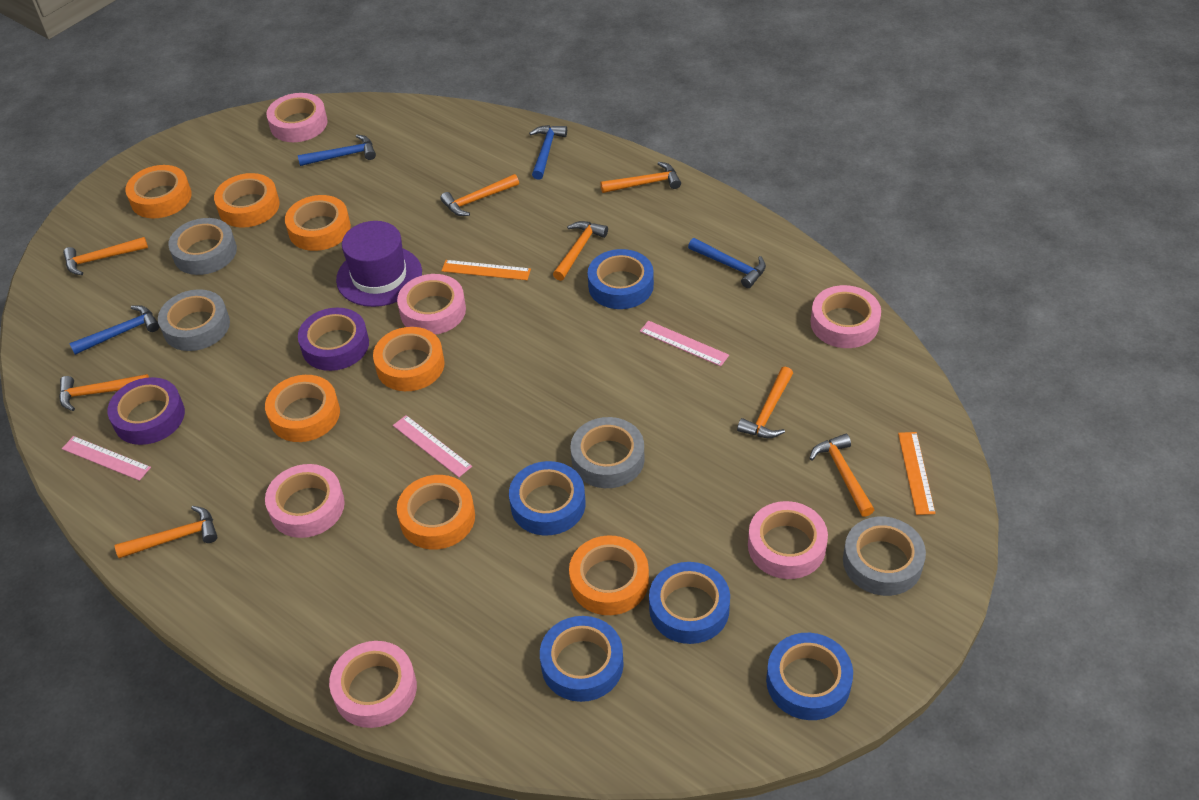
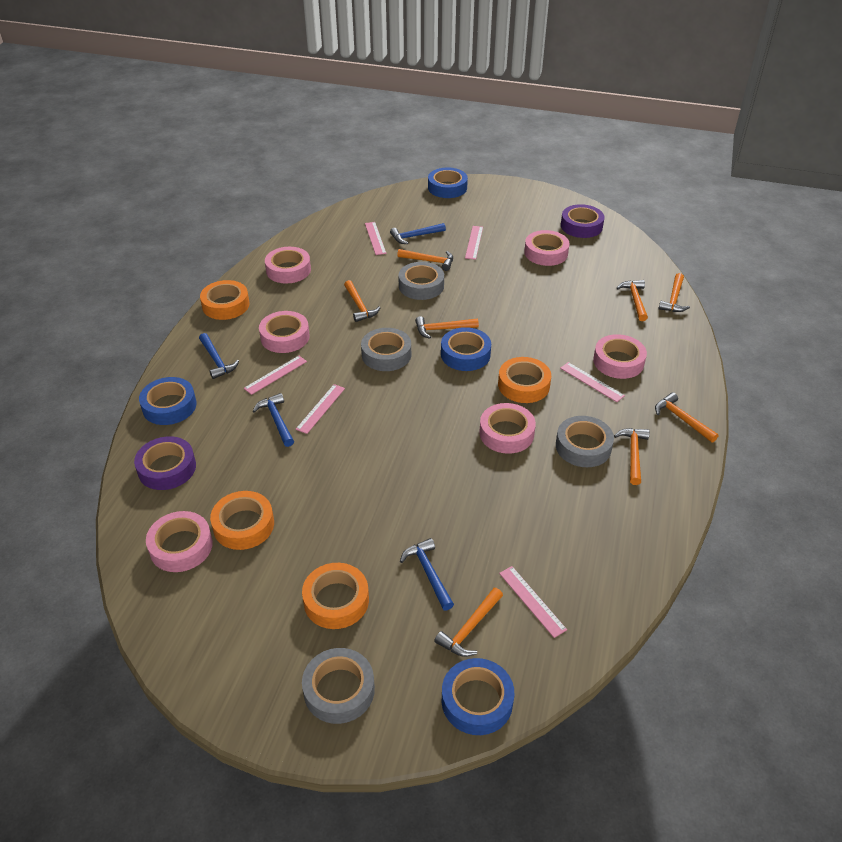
blue tape: [509,461,585,536] [540,616,624,702] [588,249,654,309] [649,562,730,644] [766,633,853,720] = 5 -> [139,377,196,425] [428,168,468,198] [441,327,491,371] [442,658,514,735] = 4
orange ruler: [442,260,531,280] [898,432,936,515] = 2 -> none = 0
orange tape: [125,165,192,218] [214,173,280,228] [265,375,340,442] [285,195,351,251] [373,327,445,391] [397,475,475,550] [569,535,649,615] = 7 -> [200,280,250,320] [210,491,274,550] [302,563,369,629] [498,357,551,403] = 4
pink ruler: [62,436,151,481] [393,415,472,477] [640,321,729,366] = 3 -> [244,356,307,395] [296,384,345,434] [365,222,386,255] [465,226,483,260] [499,566,567,638] [560,362,625,402] = 6
purple hat: [336,221,422,307] = 1 -> none = 0

